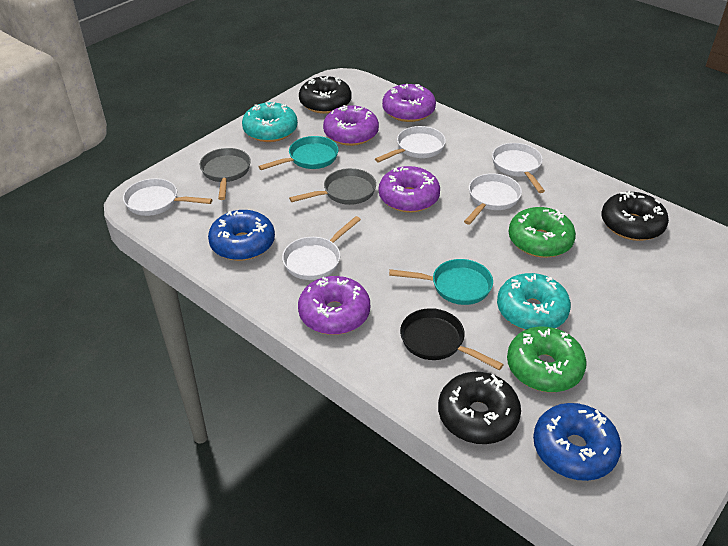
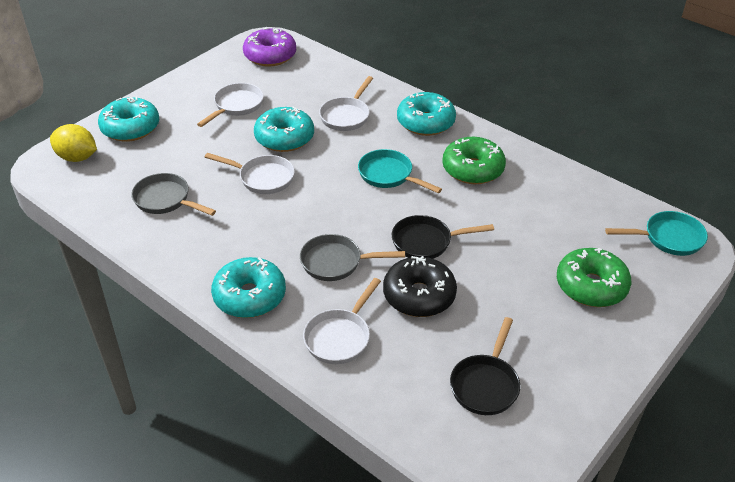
black donut: [299,76,351,114] [438,372,521,444] [602,191,669,241] = 3 -> [383,256,457,317] = 1
black pan: [400,308,504,370] = 1 -> [392,215,494,259] [450,317,520,415] = 2
blue donut: [208,210,275,261] [533,403,621,481] = 2 -> none = 0
purple donut: [298,276,370,335] [323,105,379,146] [379,166,440,213] [382,84,436,122] = 4 -> [243,28,296,67] = 1
turquoise donut: [242,102,298,142] [497,273,571,330] = 2 -> [98,97,159,142] [211,257,286,318] [254,106,314,152] [397,92,456,136] = 4
white pan: [123,178,212,216] [282,216,361,280] [375,126,446,163] [464,173,522,225] [492,143,545,193] = 5 -> [197,83,264,127] [205,153,295,194] [303,278,381,364] [319,76,373,131] = 4
yellow lemon: none = 0 -> [50,124,97,162] = 1

